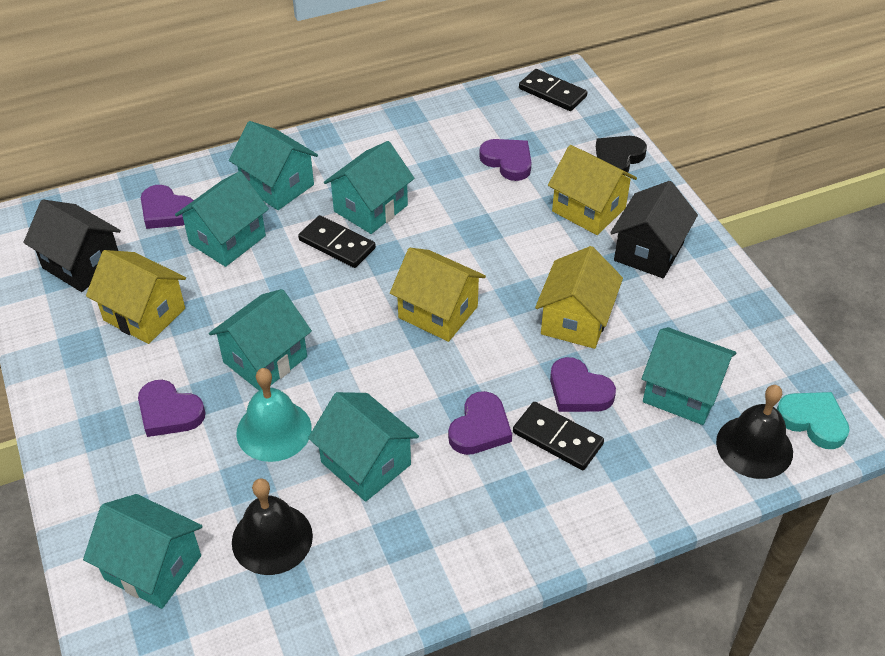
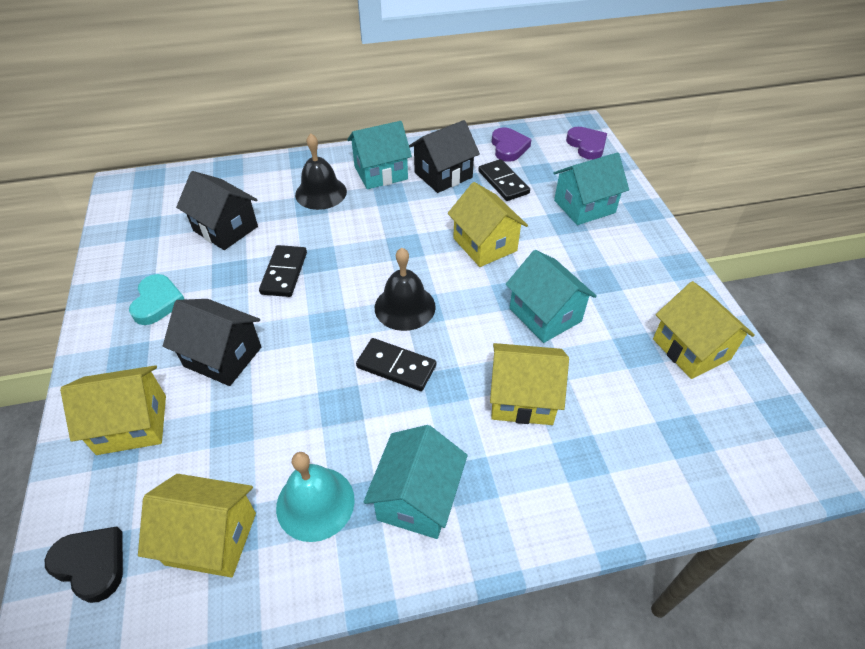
black house: [23,200,121,292] [610,181,698,278] = 2 -> [163,299,261,386] [176,171,258,250] [409,120,480,193] = 3
purple heart: [138,380,205,437] [141,185,194,229] [448,391,512,455] [479,139,532,181] [550,357,616,412] = 5 -> [492,127,532,162] [566,127,607,160] = 2
turquoise house: [83,494,203,609] [175,171,269,267] [209,289,312,391] [229,121,318,210] [308,392,419,502] [324,141,414,234] [642,327,736,425] = 7 -> [347,121,412,189] [363,425,468,539] [506,250,597,343] [553,152,629,225] = 4
yellow house: [86,250,186,344] [390,248,486,342] [535,246,623,349] [548,145,637,235] = 4 -> [60,365,166,455] [138,474,256,577] [448,182,528,267] [490,343,569,425] [653,281,755,379] = 5

